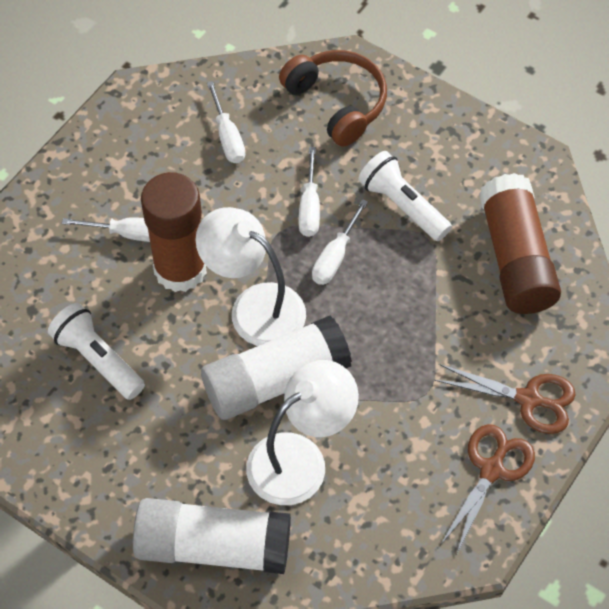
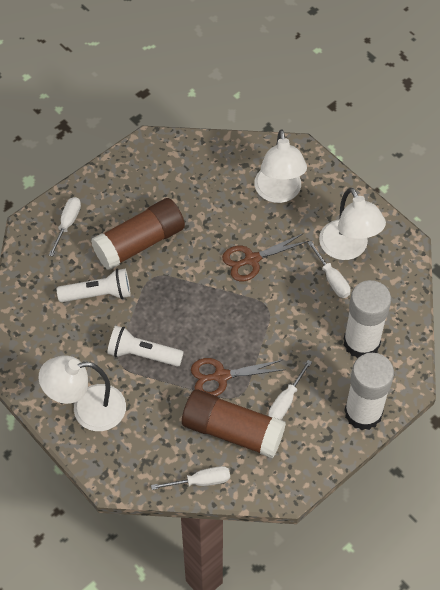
brown headphones: [279,50,387,146] = 1 -> none = 0
white lamp: [196,207,306,346] [246,360,359,505] = 2 -> [38,355,126,431] [254,129,307,203] [319,188,386,260] = 3

